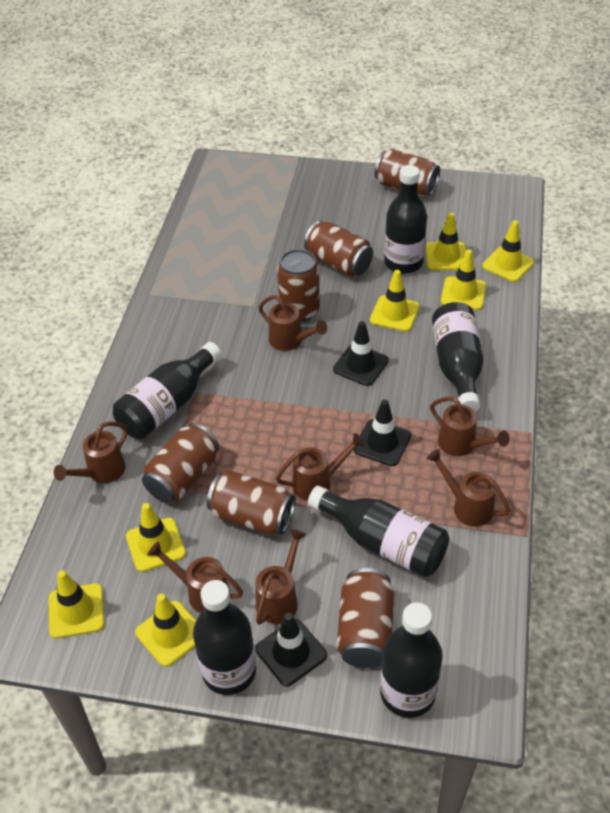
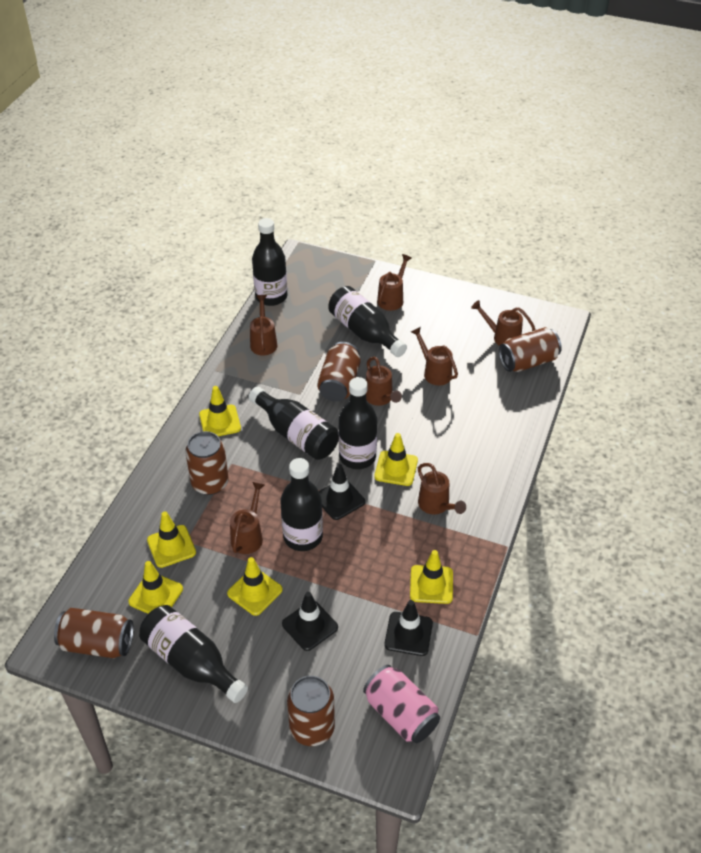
brown can: [142,423,219,503] [207,470,296,535] [277,249,320,322] [304,221,373,277] [337,568,394,668] [375,149,440,196] = 6 -> [54,608,134,658] [185,431,229,495] [287,676,335,746] [317,342,361,402] [499,327,562,372] = 5
pink can: none = 0 -> [363,665,440,743] = 1
yellow traffic cone: [49,570,104,639] [126,503,186,572] [135,594,196,667] [370,270,419,332] [426,213,466,270] [441,250,486,310] [482,220,534,282] = 7 -> [128,561,183,614] [147,511,196,568] [199,386,241,436] [227,557,283,616] [374,433,418,486] [410,550,453,604] = 6

